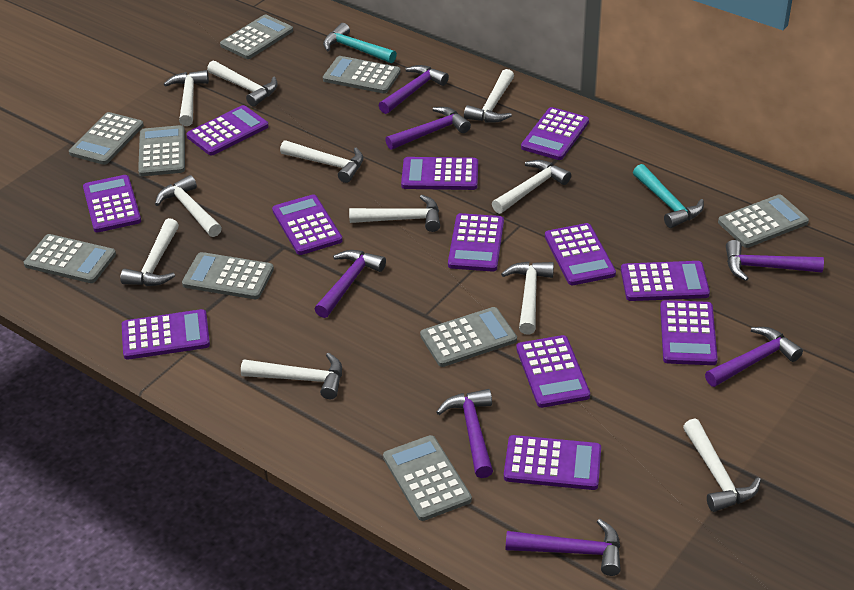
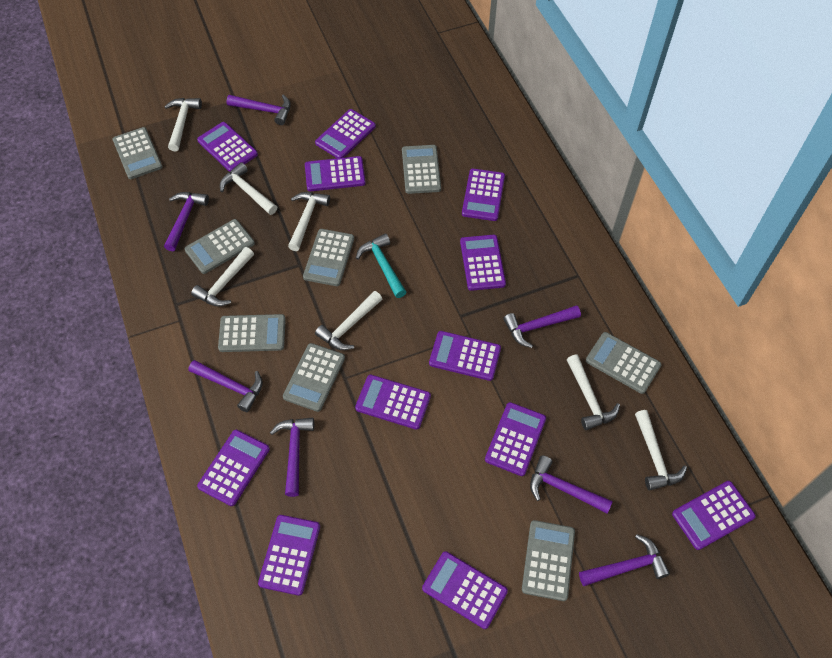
grey calculator: [24,234,116,283] [69,112,144,165] [138,125,185,176] [182,252,274,299] [220,15,293,59] [323,56,401,93] [383,435,472,521] [420,307,517,367] [718,194,809,248] = 9 -> [113,127,162,179] [184,219,255,274] [218,314,286,352] [283,343,345,412] [303,229,354,286] [402,145,441,194] [522,520,575,601] [586,332,662,394] = 8
turquoise hammer: [323,23,397,63] [633,164,704,228] = 2 -> [356,234,406,298] = 1
white hammer: [120,218,179,286] [155,175,222,237] [164,70,209,126] [207,61,278,107] [241,353,342,399] [280,140,364,183] [349,195,440,232] [464,69,514,123] [492,160,571,214] [501,262,554,335] [683,419,761,512] = 11 -> [164,98,202,151] [191,247,254,307] [220,162,277,215] [288,192,330,251] [315,291,382,350] [567,354,620,430] [635,410,687,491] = 7

